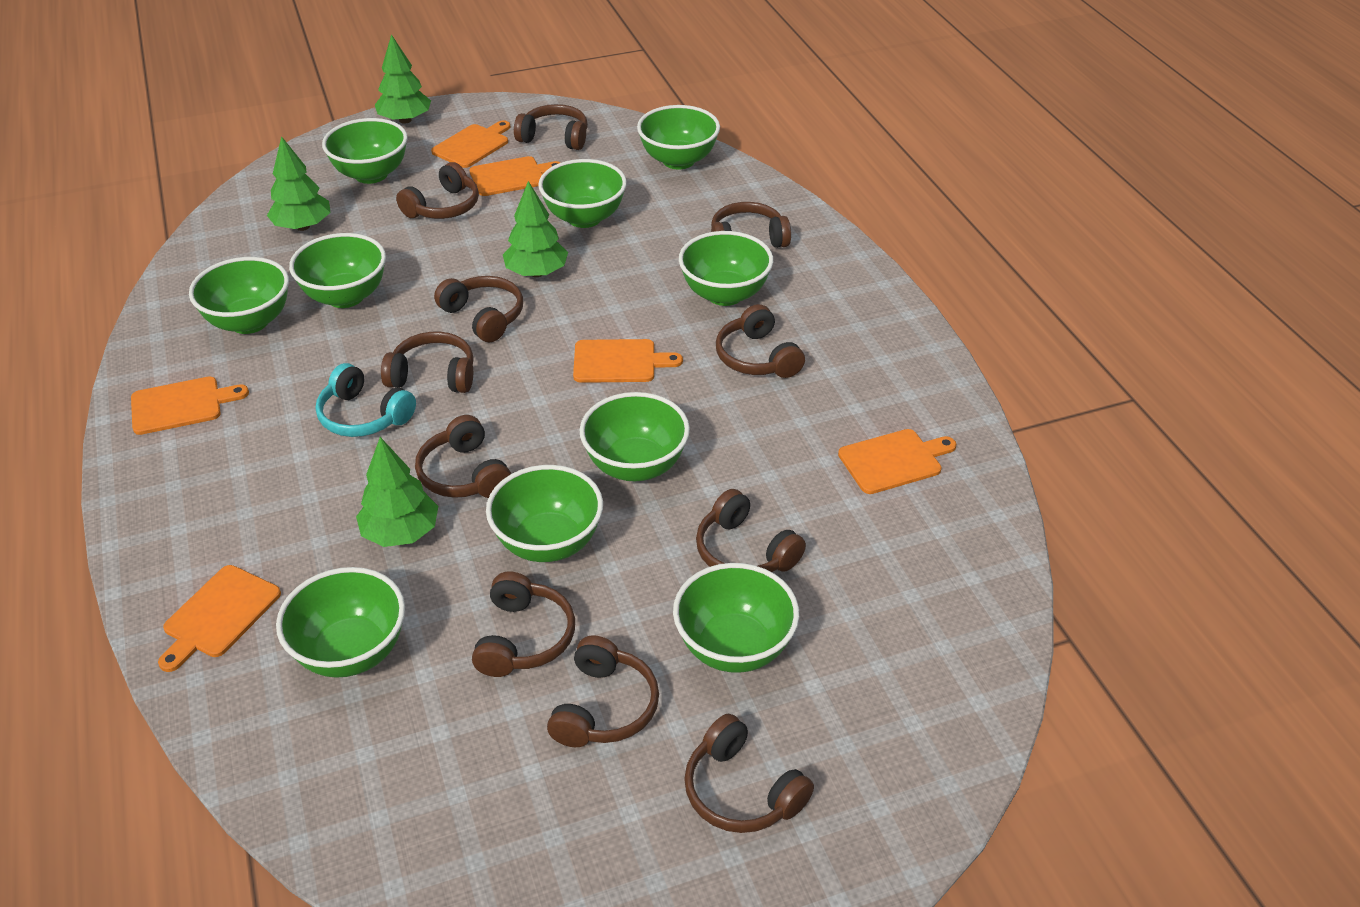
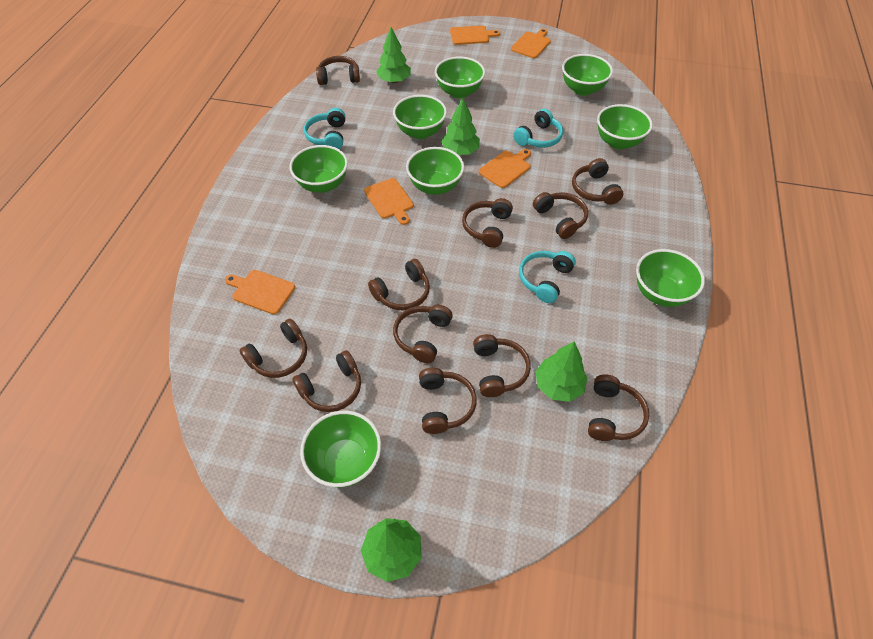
green bowl: [189,257,289,334] [276,567,405,678] [289,233,386,308] [322,118,408,184] [486,465,603,562] [538,159,627,228] [580,392,690,481] [637,105,720,169] [673,563,799,673] [679,231,773,306] = 10 -> [289,145,348,193] [300,411,381,487] [393,95,447,139] [406,147,464,195] [435,56,485,99] [562,54,613,96] [597,104,653,150] [636,249,705,307] = 8
orange cutting board: [131,377,249,435] [158,565,281,672] [431,120,510,168] [470,156,561,196] [573,339,683,383] [838,429,957,494] = 6 -> [225,270,295,315] [364,178,414,225] [450,25,500,45] [479,149,531,188] [511,29,551,58] = 5
turquoise headphones: [316,363,416,437] = 1 -> [304,108,346,149] [513,109,563,148] [519,251,576,303] = 3

